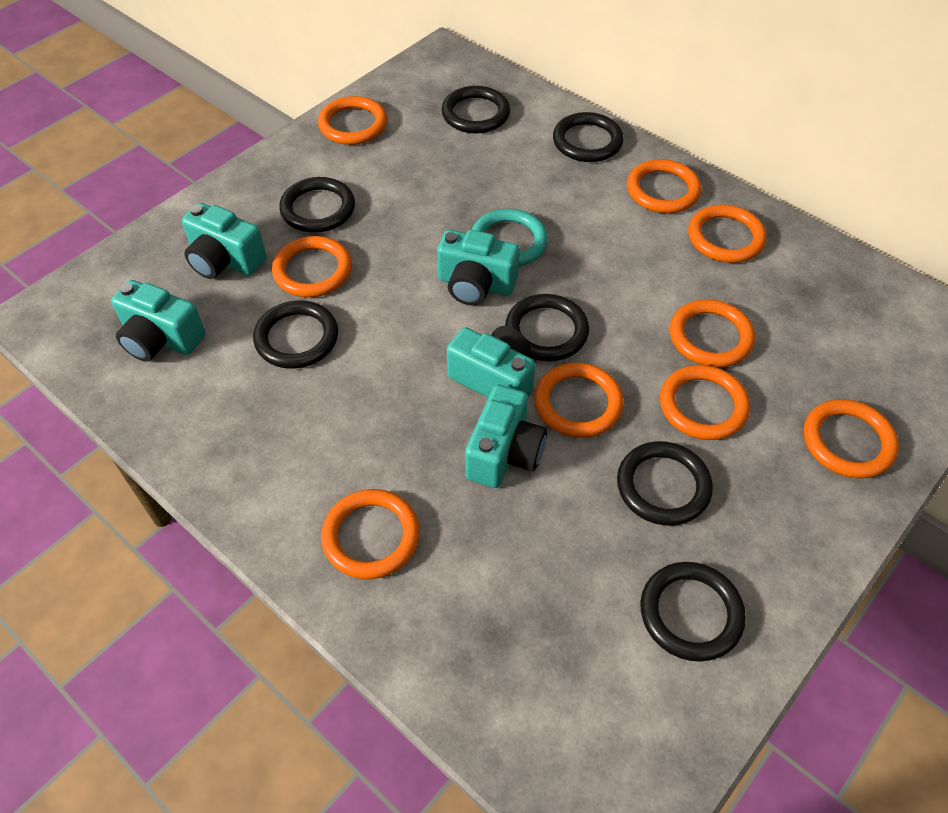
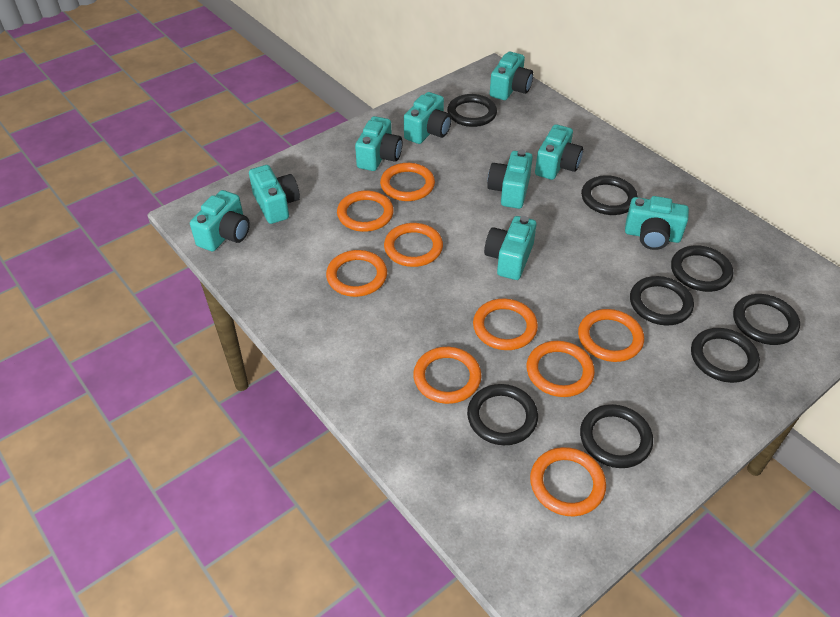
black ring: [253,300,338,369] [279,177,355,233] [442,86,510,134] [505,294,589,361] [553,112,624,162] [617,441,713,526] [640,562,746,662] = 7 -> [447,94,497,127] [467,384,538,445] [580,404,653,468] [581,175,638,215] [630,276,694,325] [671,245,733,292] [691,328,760,383] [733,294,800,345] = 8
turquoise camera: [111,280,205,362] [182,203,266,279] [437,230,520,305] [447,326,535,398] [465,385,547,488] = 5 -> [190,190,250,252] [249,165,300,224] [355,116,403,171] [404,92,452,144] [484,216,536,280] [487,150,533,209] [490,52,533,100] [535,124,583,180] [625,196,689,250] = 9
turquoise ring: [472,209,548,266] = 1 -> none = 0

